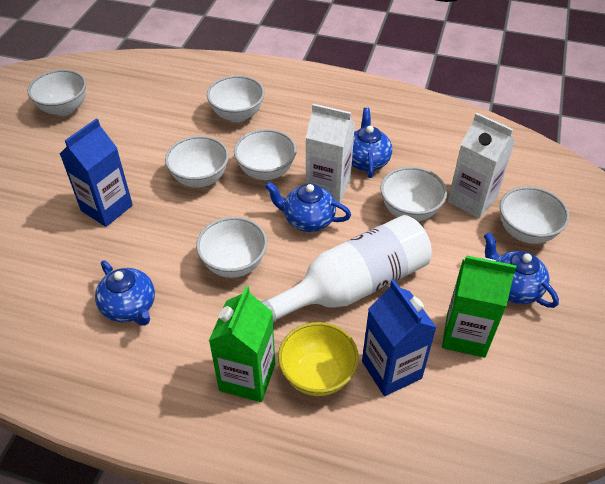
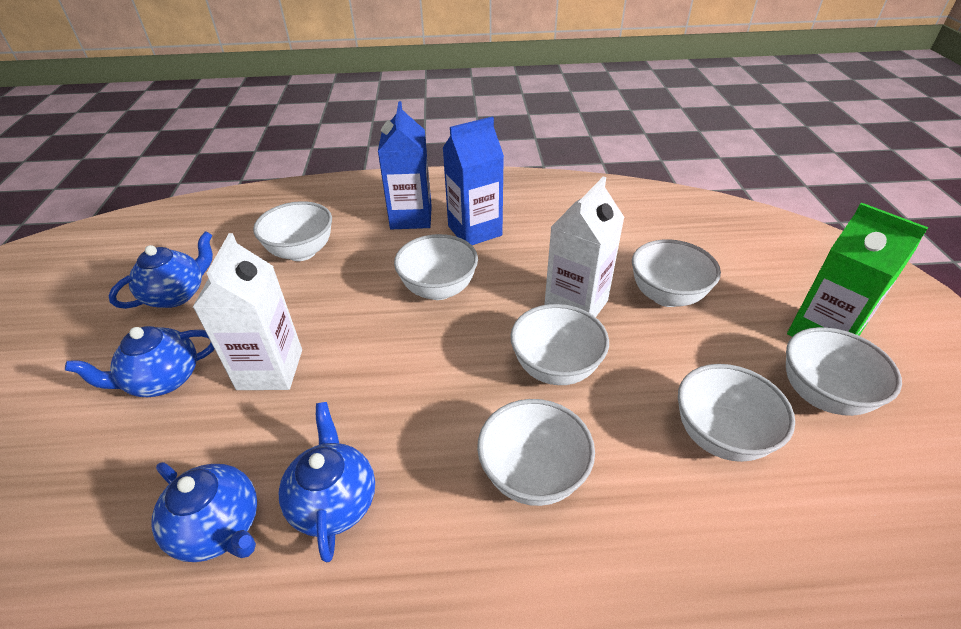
green carton: [209,286,275,402] [442,255,516,358] = 2 -> [787,203,929,337] = 1
white bottle: [261,215,432,323] = 1 -> none = 0
yellow bowl: [278,322,359,396] = 1 -> none = 0

